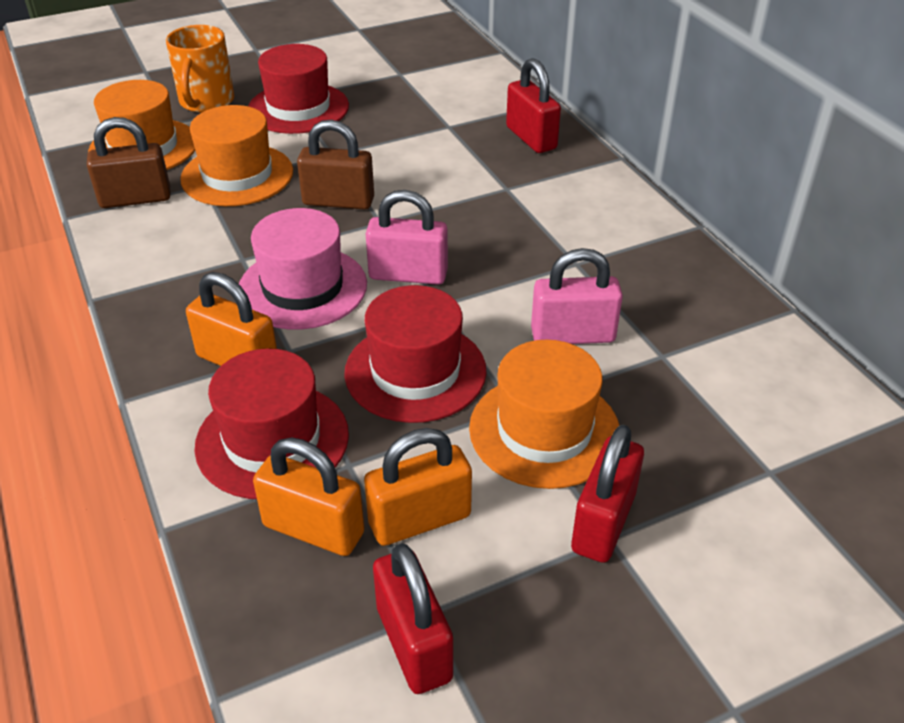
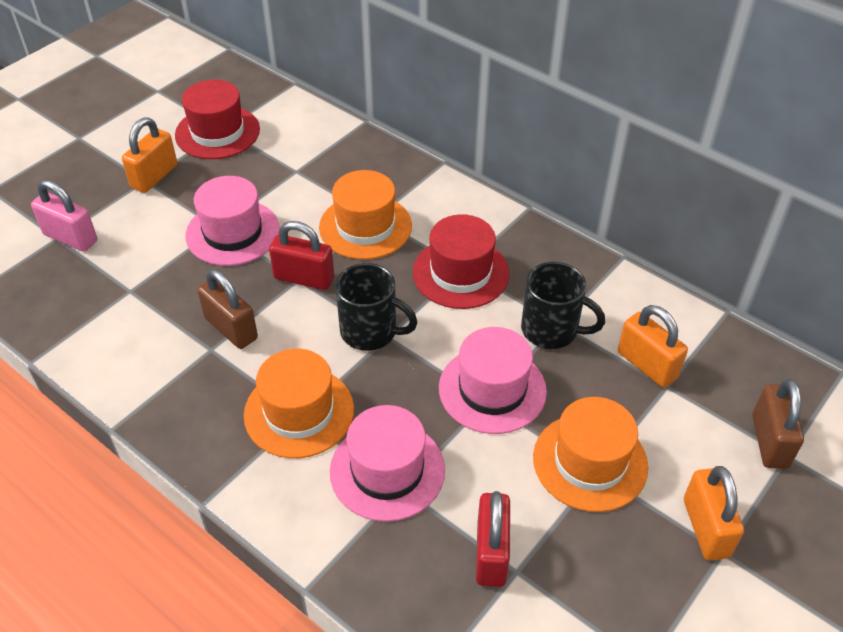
black mug: none = 0 -> [335,263,418,351] [521,262,605,349] = 2
orange mug: [166,25,234,113] = 1 -> none = 0
pink hat: [239,208,367,330] = 1 -> [185,176,280,266] [330,405,445,522] [439,327,547,434] = 3
pink padlock: [366,190,448,285] [531,248,623,344] = 2 -> [31,180,97,252] = 1
red hat: [194,348,349,499] [248,44,349,134] [344,285,487,423] = 3 -> [175,80,260,159] [412,214,510,309] = 2
red padlock: [373,543,453,694] [506,58,561,153] [571,425,644,563] = 3 -> [269,221,334,290] [476,491,510,587] = 2

